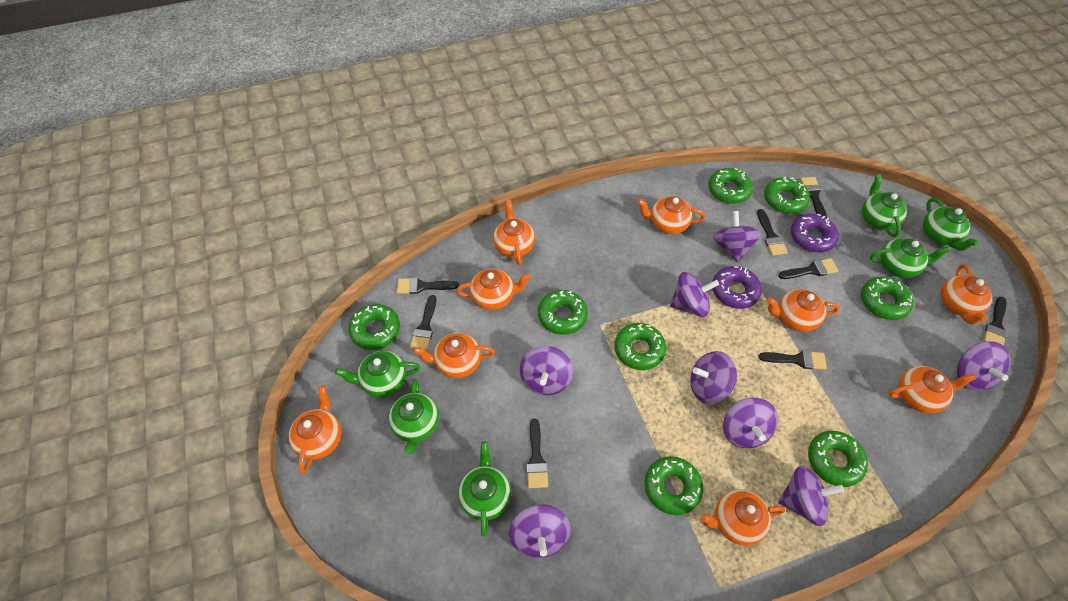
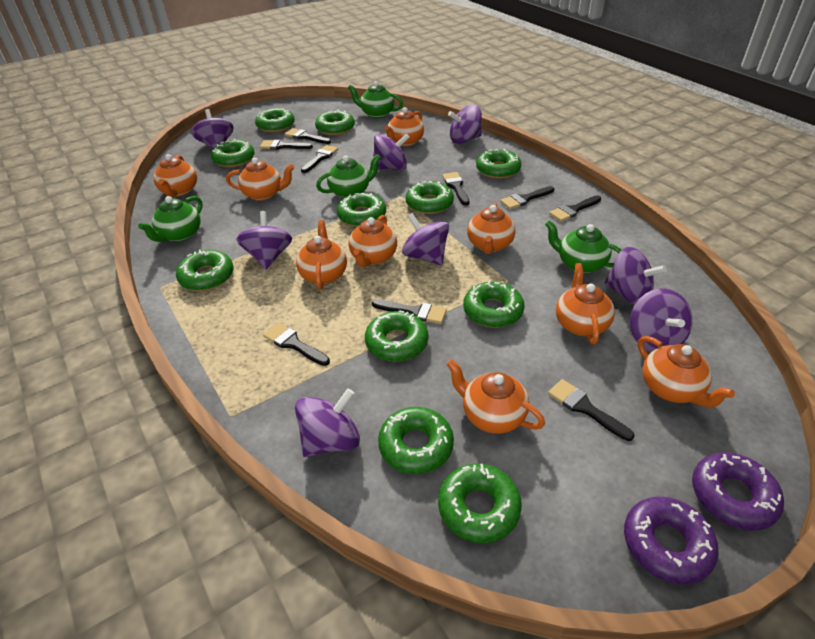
black brush: [397,277,459,294] [410,295,436,351] [527,419,548,488] [757,209,788,256] [759,350,827,370] [778,258,839,279] [800,177,827,218] [984,296,1007,346] = 8 -> [260,140,313,150] [263,323,330,366] [285,128,331,144] [301,145,338,173] [372,299,447,324] [442,172,469,205] [500,186,554,209] [548,379,634,441] [549,196,601,222] = 9
green donut: [349,304,400,350] [538,290,588,335] [614,323,666,370] [644,456,703,515] [708,168,753,204] [764,177,810,214] [808,431,868,487] [861,277,914,320] = 8 -> [176,250,233,291] [211,139,255,167] [255,108,295,132] [315,110,355,135] [337,193,386,227] [365,310,428,361] [378,407,454,474] [406,181,454,214] [438,464,522,543] [463,281,525,328] [476,149,521,179] = 11
green teapot: [335,351,420,397] [389,379,439,454] [458,441,511,536] [862,174,907,237] [870,238,950,278] [923,198,979,251] = 6 -> [138,196,203,242] [316,154,381,198] [348,81,403,118] [545,220,622,273] = 4

